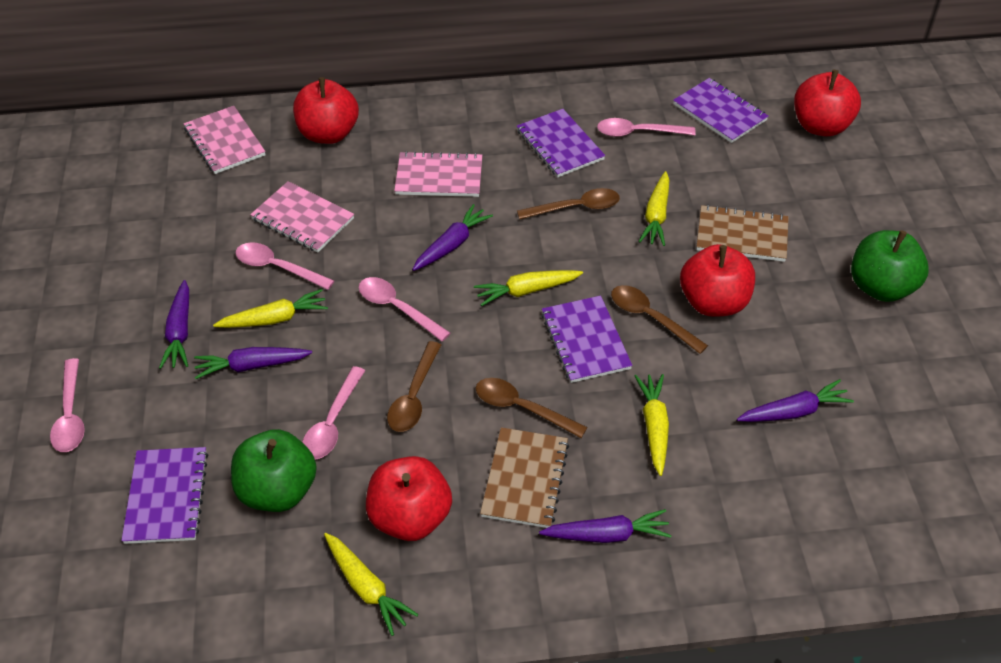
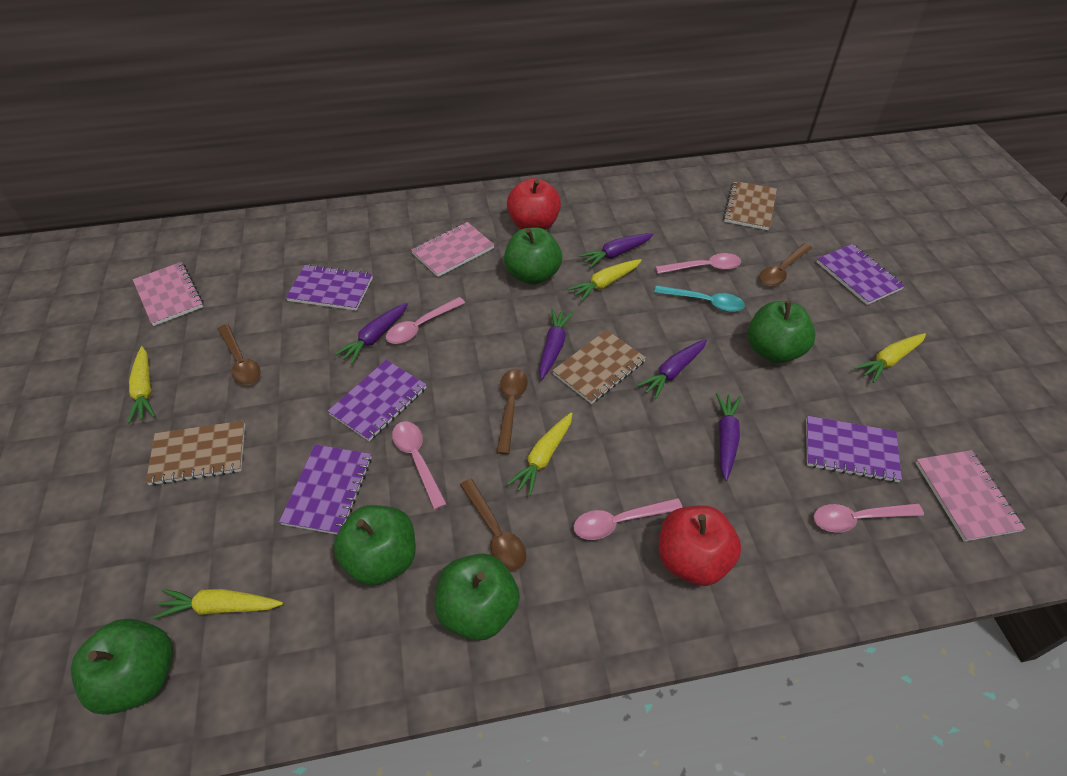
brown notebook: [480,427,569,528] [696,205,789,262] = 2 -> [146,420,245,486] [552,330,646,404] [723,181,777,230] = 3
green apple: [231,429,317,512] [851,230,929,302] = 2 -> [71,619,173,715] [333,505,416,586] [435,554,520,641] [504,227,562,285] [748,300,815,363] = 5
purple notebook: [121,447,208,544] [517,109,605,177] [541,296,632,383] [673,78,769,143] = 4 -> [279,445,372,534] [286,264,373,311] [328,360,427,441] [806,416,902,483] [817,244,905,305] = 5
red apple: [293,77,359,144] [366,456,452,541] [680,244,755,317] [794,70,861,136] = 4 -> [507,178,561,230] [659,506,741,586] = 2
turquoise spoon: none = 0 -> [654,285,745,312] = 1

